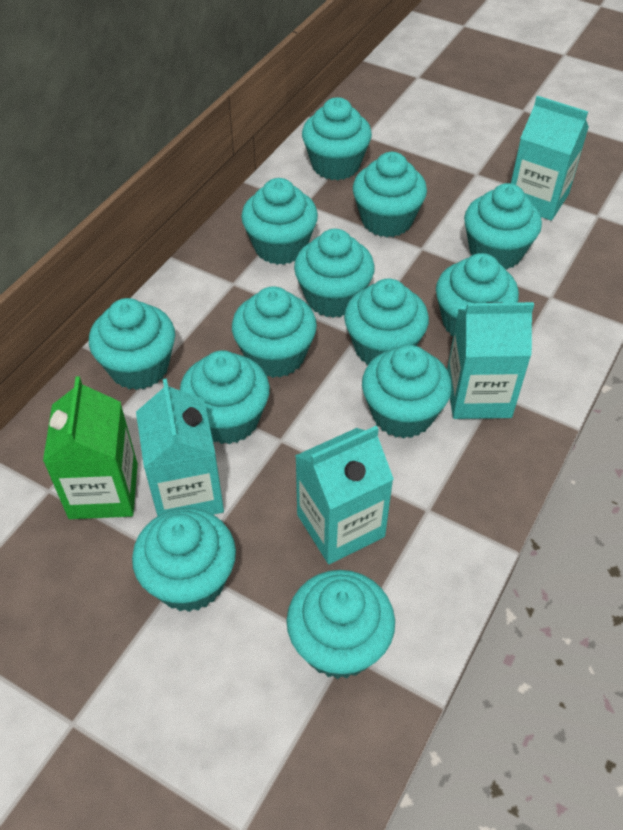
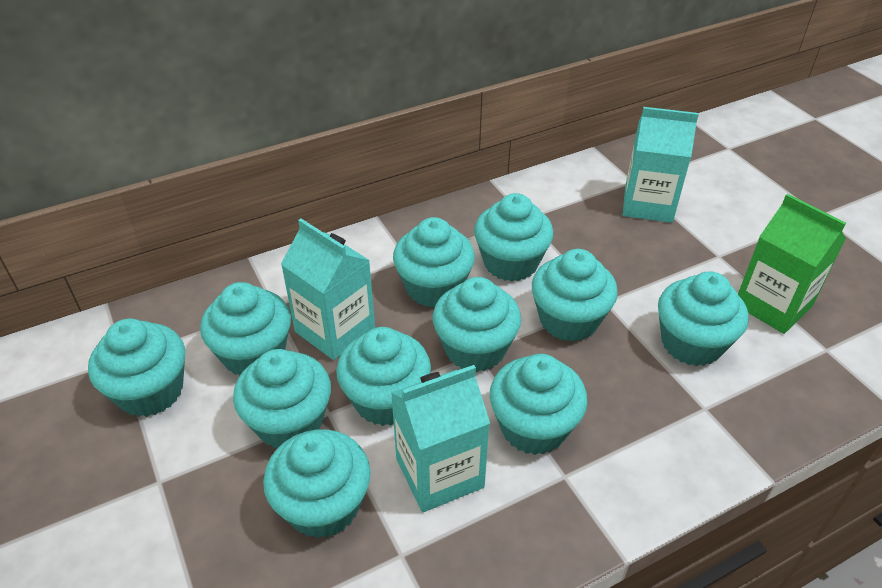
turquoise carton: [136,378,224,517] [295,426,393,564] [447,302,534,419] [511,96,589,221] = 4 -> [281,219,375,360] [391,365,490,512] [623,107,699,223] = 3
turquoise cupcake: [89,298,175,390] [132,508,236,612] [180,350,270,444] [232,286,317,378] [241,178,318,265] [286,570,395,679] [294,229,375,318] [302,97,372,180] [344,278,429,365] [353,152,427,237] [362,345,452,439] [436,253,519,336] [464,183,542,270] = 13 -> [88,319,185,417] [200,282,291,375] [233,349,331,448] [263,429,371,538] [336,327,431,426] [393,217,475,307] [433,277,521,372] [474,193,554,281] [490,354,587,455] [532,249,618,342] [658,271,749,366] = 11

